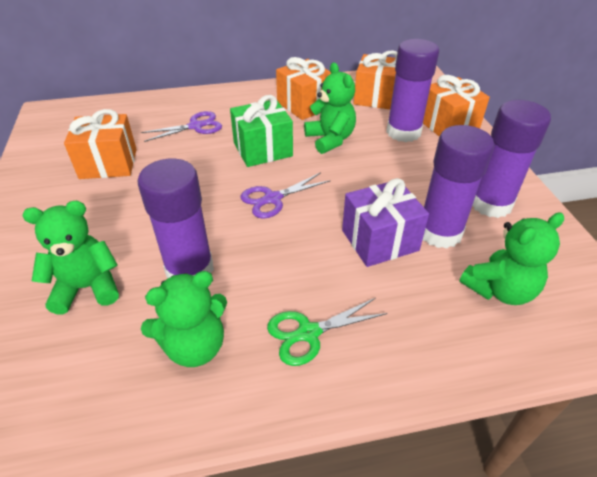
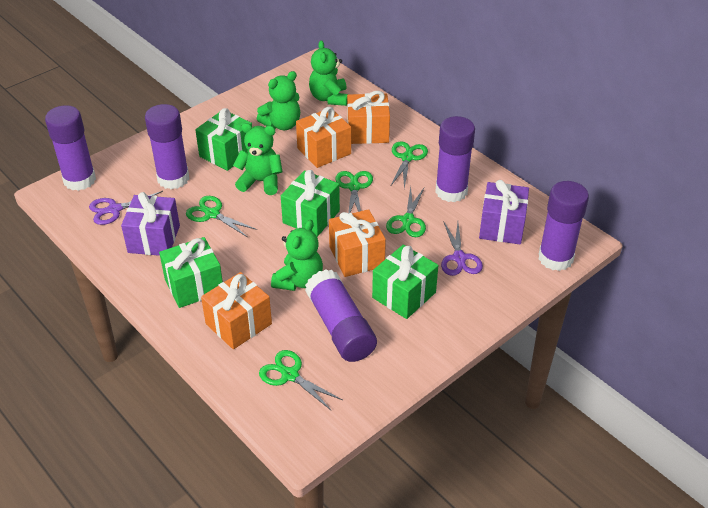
green gift: [230,95,293,167] = 1 -> [159,237,223,308] [195,108,252,171] [281,170,340,237] [372,245,438,319] = 4
green scissors: [267,298,387,366] = 1 -> [186,196,257,237] [259,350,343,411] [335,171,373,213] [386,186,426,237] [391,141,428,189] = 5
purple gift: [342,178,429,267] = 1 -> [121,192,180,256] [479,180,529,244] = 2
purple glue stick: [138,158,214,278] [386,39,439,142] [423,125,494,249] [472,100,551,218] = 4 -> [45,105,96,191] [145,104,189,189] [305,269,377,362] [435,116,475,202] [538,181,589,271] = 5

